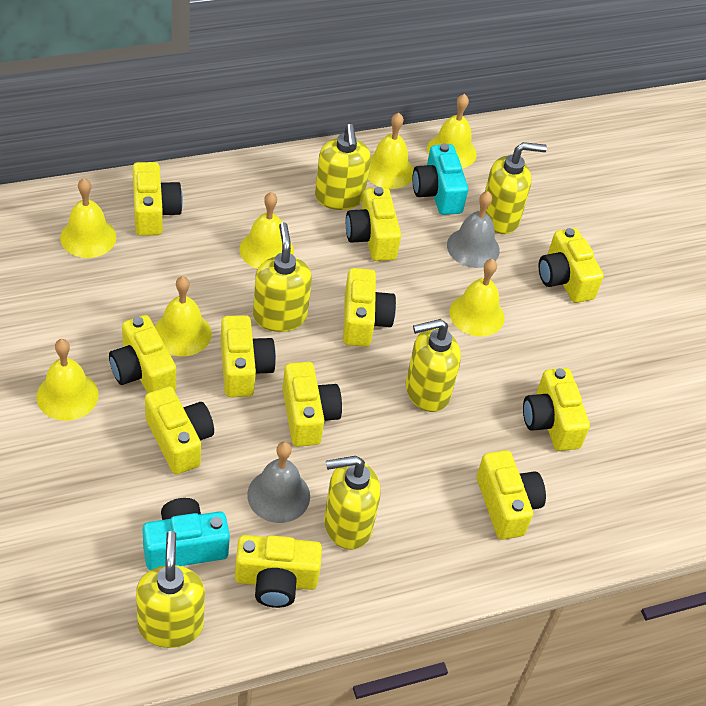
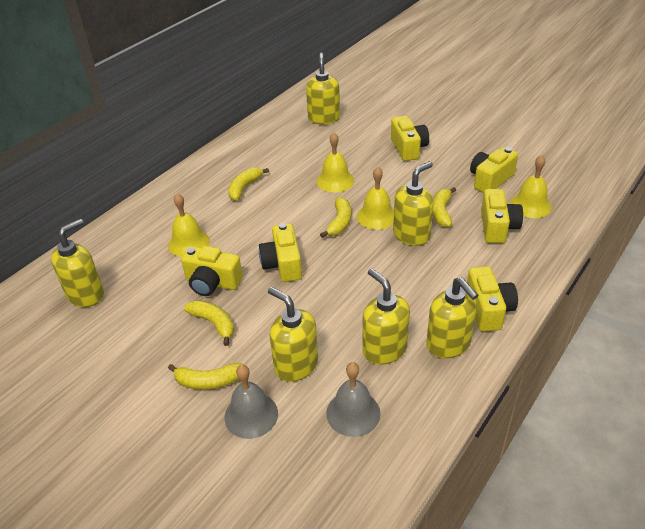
turquoise camera: [143,498,230,570] [412,143,468,215] = 2 -> none = 0
yellow banana: none = 0 -> [168,363,244,390] [184,300,234,346] [228,167,269,200] [320,197,351,238] [432,187,456,227] = 5
yellow bell: [36,339,99,421] [60,178,117,258] [155,276,212,356] [239,192,294,269] [368,113,414,189] [427,94,477,168] [450,259,505,337] = 7 -> [168,193,210,257] [317,132,354,192] [357,167,394,230] [510,155,552,218] = 4
yellow camera: [109,315,176,393] [133,162,183,236] [145,386,214,474] [221,315,276,397] [235,535,322,608] [282,362,342,447] [343,268,396,347] [346,187,401,261] [477,450,546,540] [523,368,590,451] [538,228,604,303] = 11 -> [181,246,243,296] [259,223,302,282] [391,116,429,161] [467,266,518,332] [470,147,518,193] [481,189,523,243] = 6

